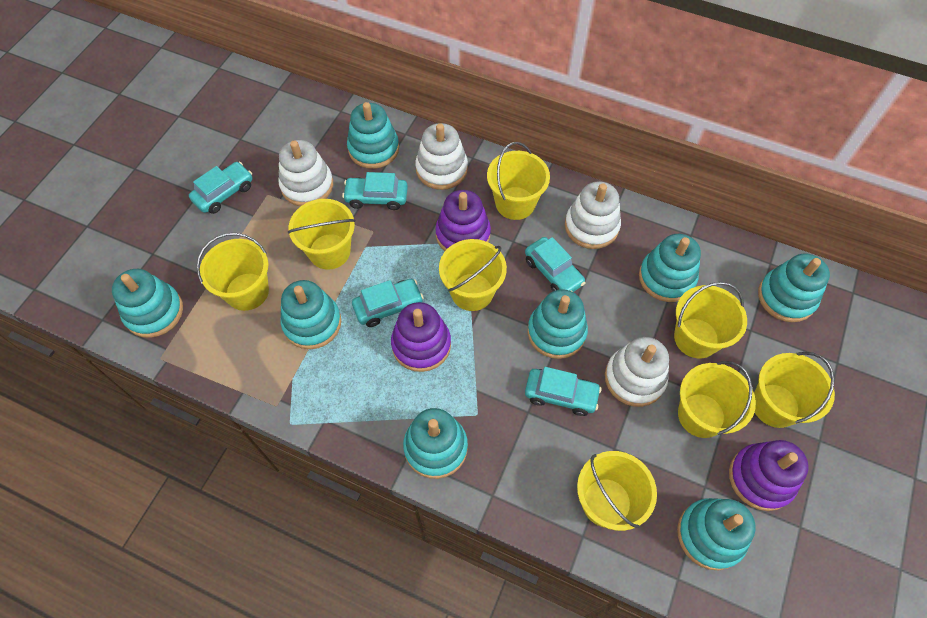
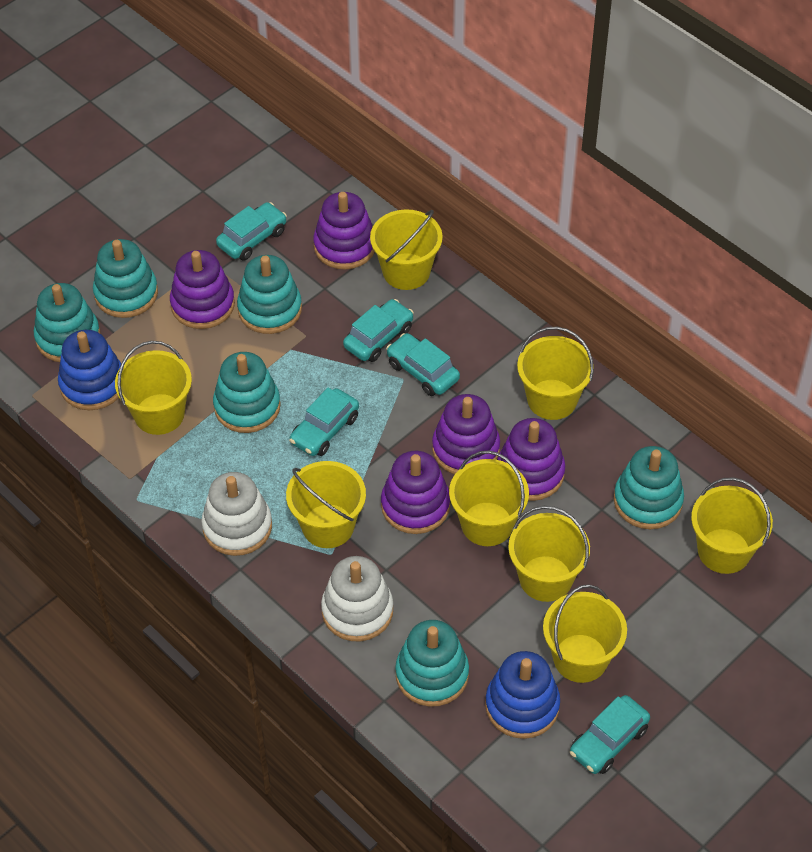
blue stacking toy: none = 0 -> [58,330,121,410] [485,651,560,739] = 2
purple stacking toy: [391,302,451,372] [435,190,491,251] [729,440,809,511] = 3 -> [170,250,235,329] [313,192,375,270] [381,451,450,534] [432,394,500,474] [497,418,565,501] = 5
turquoise stacking toy: [112,269,183,338] [281,280,341,349] [347,102,399,169] [403,408,468,479] [527,289,588,359] [639,234,701,302] [677,498,756,570] [758,253,830,322] = 8 -> [34,283,100,362] [93,239,158,318] [213,352,281,433] [237,255,302,334] [395,620,469,707] [614,446,684,529] = 6
white stacking toy: [278,140,333,206] [415,123,468,190] [565,181,621,249] [605,337,669,407] = 4 -> [201,472,272,556] [321,556,393,641] = 2

